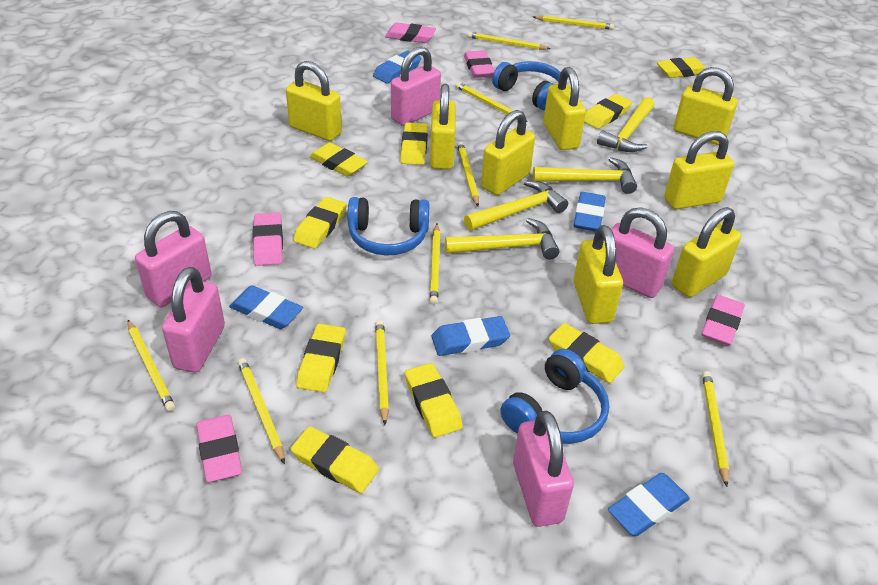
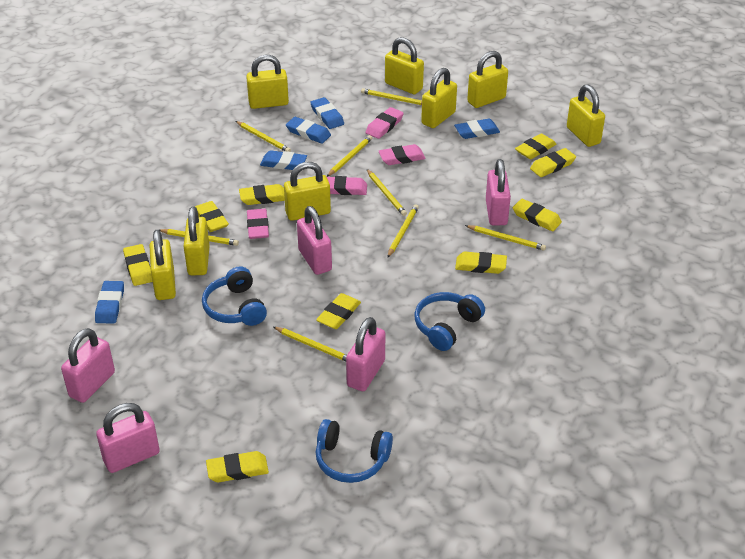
pink eraser: [196,415,242,482] [252,212,283,266] [385,23,436,43] [464,50,495,78] [701,295,745,345] = 5 -> [247,209,269,239] [327,176,367,195] [366,107,404,139] [378,144,426,165] = 4
yellow hammer: [445,218,560,259] [464,181,568,231] [533,157,637,194] [597,97,655,152] = 4 -> none = 0
yellow pencil: [128,320,175,412] [238,358,285,464] [375,320,389,425] [430,224,440,305] [455,82,528,122] [457,142,479,206] [467,32,550,50] [534,15,614,30] [702,371,729,487] = 9 -> [160,229,239,246] [236,121,291,152] [274,327,347,362] [327,135,372,177] [361,88,422,105] [367,169,407,216] [387,204,419,258] [465,225,546,251] = 8

